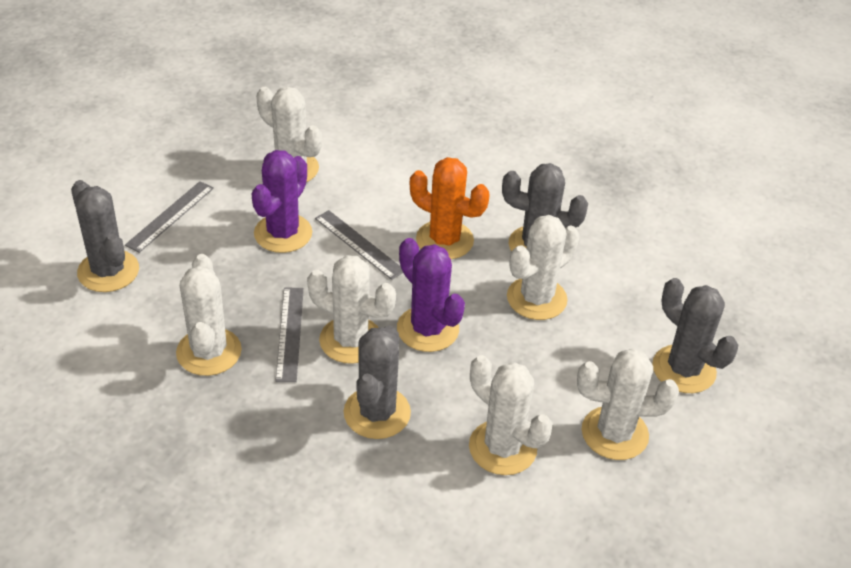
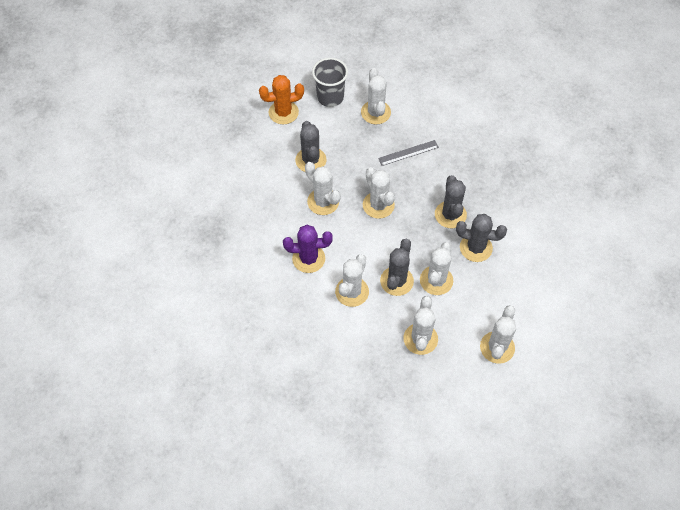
grey cup: none = 0 -> [312,58,348,107] = 1
grey ruler: [125,181,214,253] [275,288,304,382] [315,210,403,280] = 3 -> [378,140,439,166] = 1
purple cactus: [252,150,312,253] [397,238,465,352] = 2 -> [283,225,333,273] = 1
white cactus: [176,254,242,376] [256,87,322,183] [307,255,396,364] [469,355,553,475] [507,215,580,320] [577,348,679,460] = 6 -> [305,162,341,215] [335,254,369,307] [361,68,391,124] [363,167,395,219] [404,296,438,355] [420,242,453,295] [480,305,516,364] = 7

